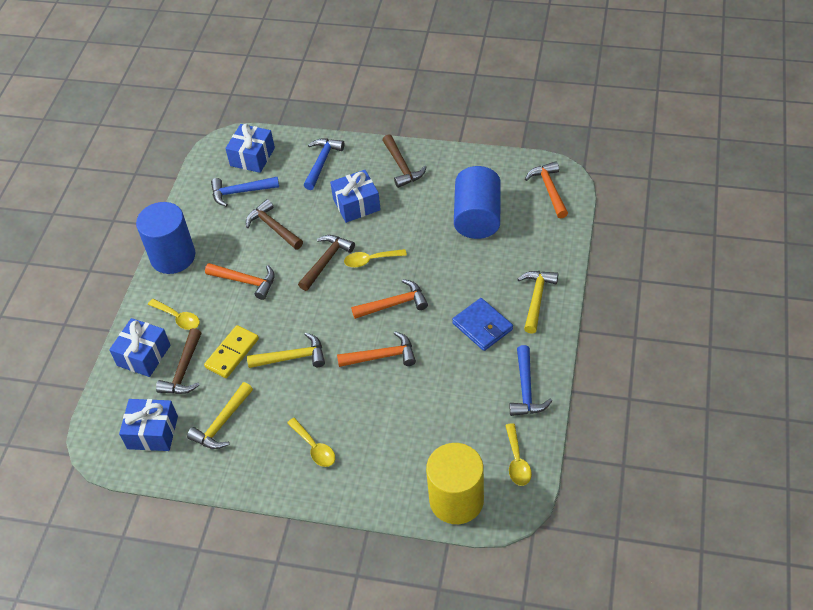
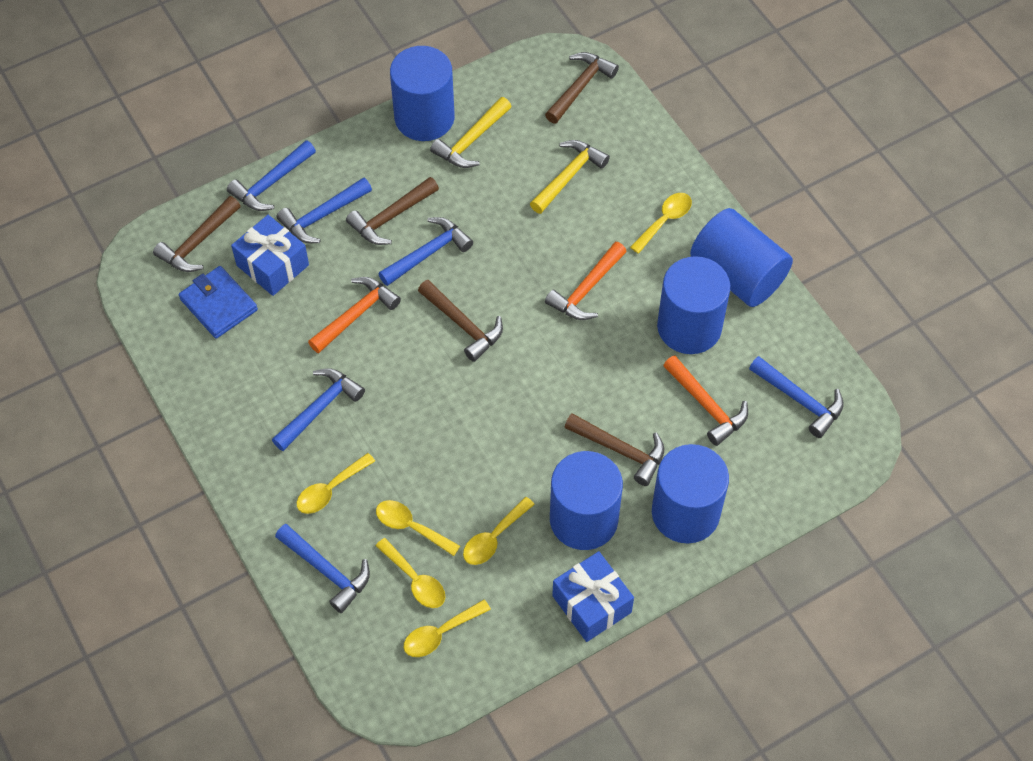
blue cylinder: [136,202,195,274] [454,166,501,239] = 2 -> [390,46,455,141] [550,451,623,550] [652,444,729,543] [657,256,730,354] [690,208,793,307] = 5
blue gift: [109,318,171,377] [119,399,178,451] [225,124,275,173] [330,170,381,223] = 4 -> [231,215,309,296] [552,551,634,642] = 2
blue hammer: [211,177,279,207] [304,138,345,190] [510,345,552,416] = 3 -> [227,140,316,211] [272,368,365,451] [275,524,370,613] [277,177,372,243] [378,217,473,286] [749,356,844,438] = 6
brown hammer: [156,328,202,394] [246,199,303,250] [298,235,355,291] [382,134,427,188] = 4 -> [153,196,241,272] [346,177,439,245] [418,280,503,362] [545,52,619,124] [565,413,664,486] = 5
orange hammer: [205,263,275,300] [337,331,416,367] [351,279,428,319] [525,162,568,219] = 4 -> [308,277,401,353] [545,242,627,320] [663,356,748,446] = 3
yellow cylinder: [426,443,484,524] = 1 -> none = 0
yellow domino: [204,325,259,378] = 1 -> none = 0
yellow hammer: [187,382,253,449] [247,333,325,368] [518,271,558,333] = 3 -> [430,97,512,168] [530,140,610,214] = 2
yellow spoon: [148,299,200,330] [287,418,335,467] [344,249,407,268] [505,423,532,486] = 4 -> [297,453,375,514] [376,500,460,556] [376,538,445,608] [404,600,491,657] [463,497,535,565] [630,193,692,254] = 6

